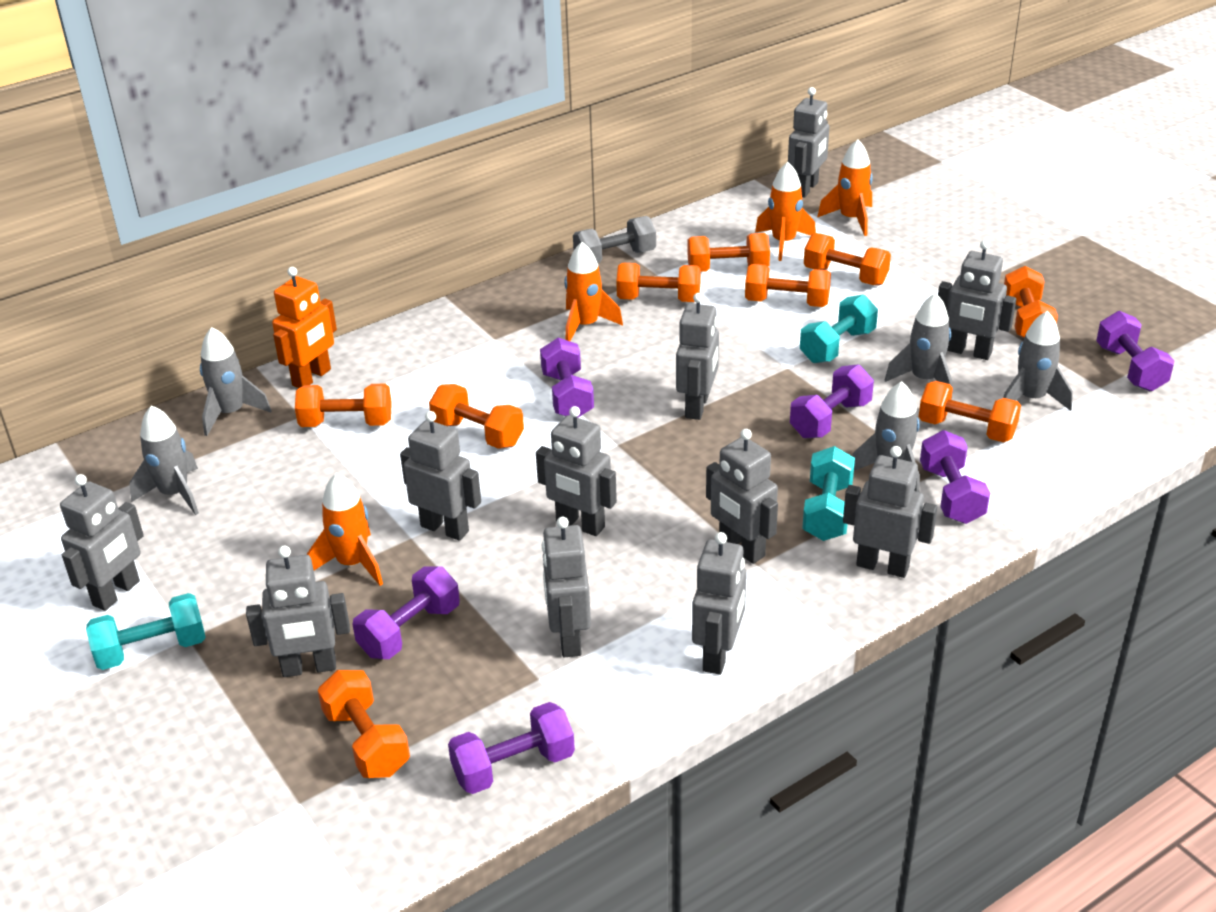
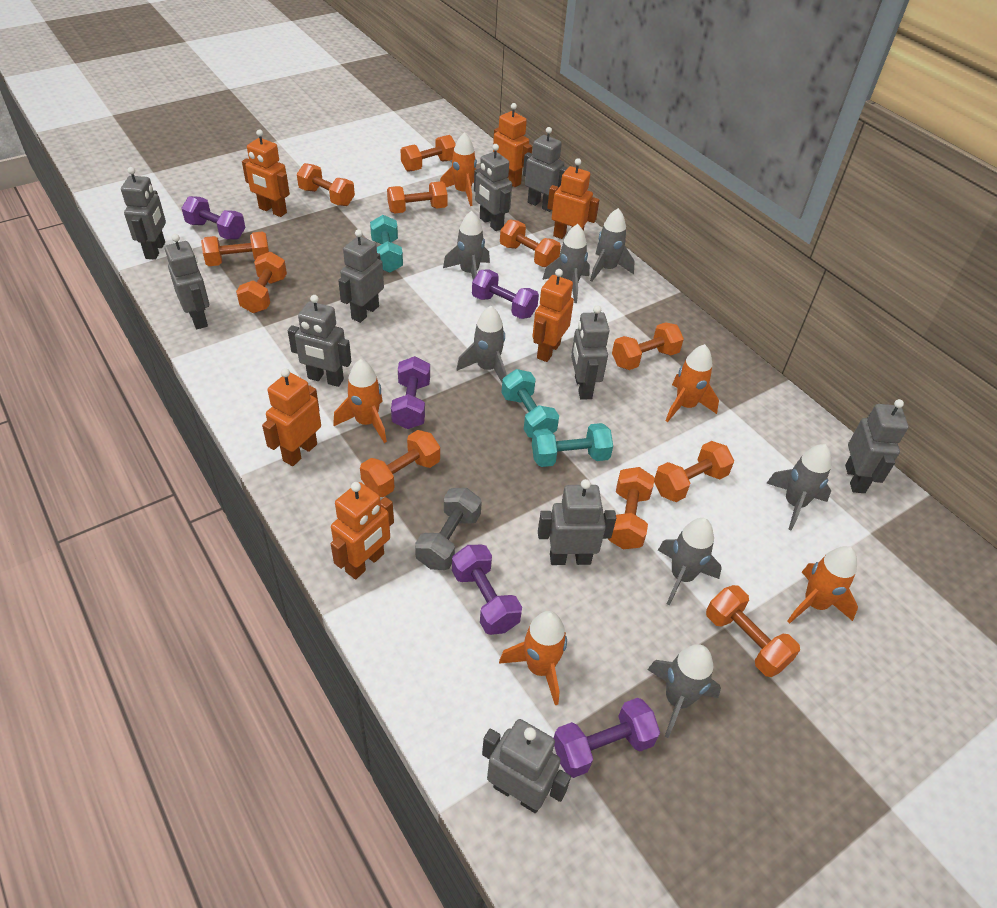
grey robot: [60,474,144,611] [246,546,350,677] [400,411,481,541] [536,406,617,536] [542,517,591,657] [676,293,719,420] [692,532,747,675] [706,429,778,564] [788,87,830,198] [843,446,937,578] [938,240,1016,360] = 11 -> [121,167,166,260] [165,234,209,329] [288,295,351,387] [338,229,384,323] [474,144,512,231] [482,719,571,813] [523,127,567,212] [538,479,616,565] [571,305,610,400] [845,399,908,493] = 10
grey rocket: [129,405,199,515] [200,327,272,436] [852,381,920,492] [885,293,952,400] [1003,311,1073,411] = 5 -> [443,211,490,280] [457,306,507,382] [542,224,590,303] [590,208,635,282] [647,644,721,738] [658,518,722,606] [766,444,831,531] = 7
orange dumbbell: [295,384,392,427] [318,670,410,778] [429,384,524,449] [616,263,701,302] [687,233,770,272] [745,264,831,307] [804,233,891,286] [919,381,1021,442] [1004,266,1058,338] = 9 -> [201,231,269,266] [236,252,287,313] [297,163,355,206] [360,430,440,497] [387,181,448,213] [401,135,456,172] [500,219,561,267] [608,467,655,549] [612,322,684,370] [654,441,734,502] [706,585,800,677] = 11
orange robot: [272,267,337,388] = 1 -> [242,129,290,217] [262,368,321,466] [331,482,394,579] [493,103,532,187] [532,269,574,362] [547,158,599,239] = 6
orange rocket: [307,473,383,586] [564,242,623,341] [755,162,816,261] [817,139,873,236] = 4 -> [333,359,387,443] [440,132,477,206] [499,611,567,705] [665,344,719,422] [788,546,858,623] = 5
purple dumbbell: [352,566,460,659] [448,702,575,794] [540,338,594,418] [790,364,874,438] [920,430,990,524] [1096,311,1174,391] = 6 -> [181,196,245,240] [391,356,430,429] [452,545,522,635] [472,270,539,319] [554,698,660,778] = 5

